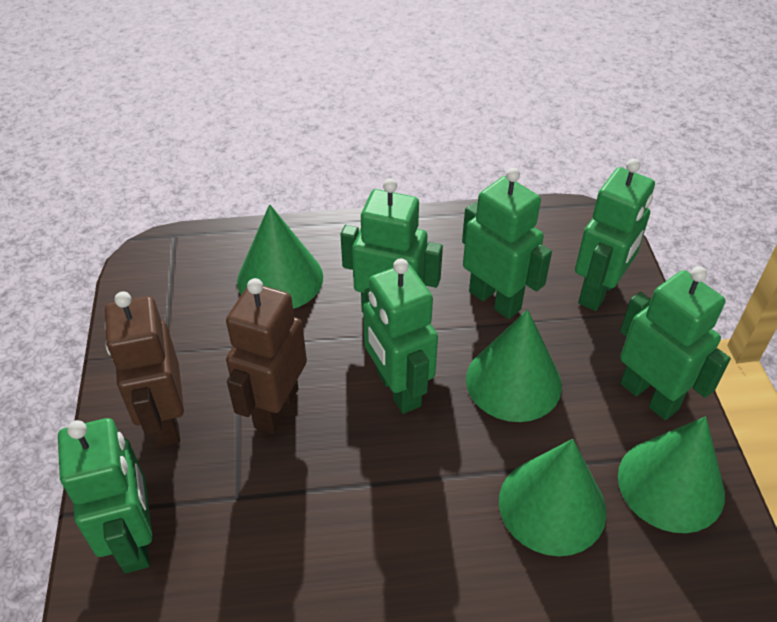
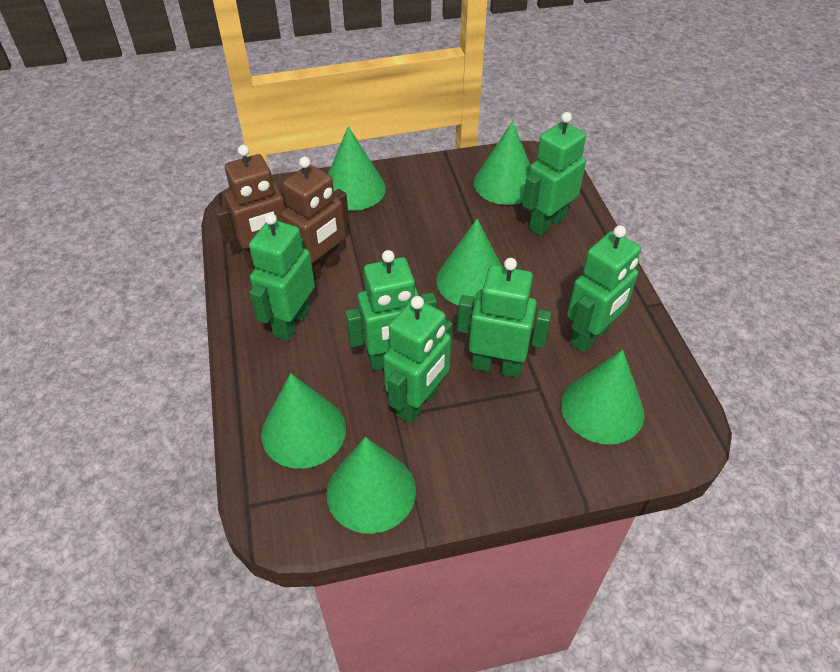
green cone: [237,204,323,309] [466,309,562,422] [499,439,606,556] [618,416,725,533] = 4 -> [261,373,346,469] [326,437,416,534] [328,126,386,211] [436,219,502,306] [474,121,530,205] [561,350,645,445] = 6

